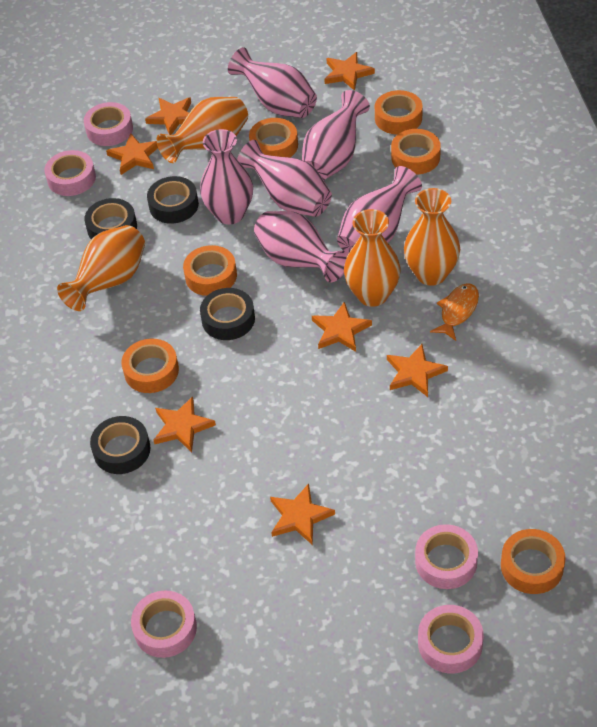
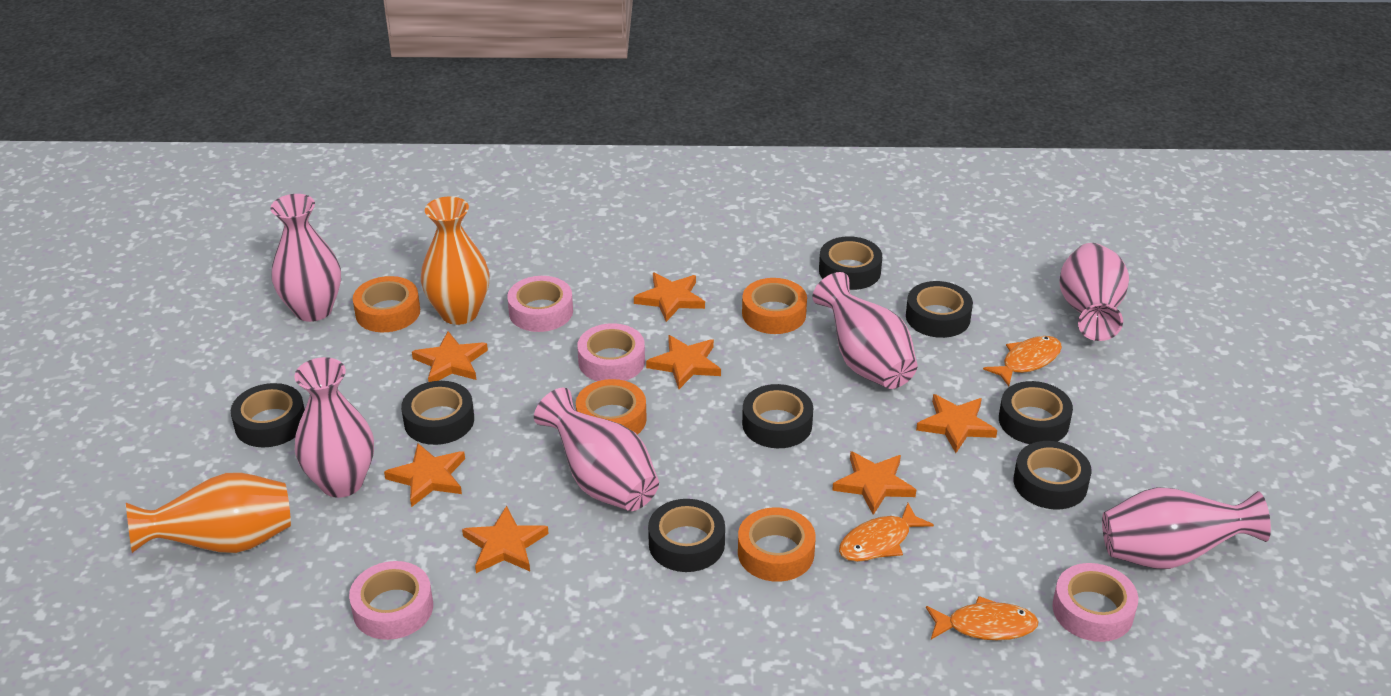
black tape: [84,198,137,239] [90,416,151,474] [147,176,199,224] [200,288,255,340] = 4 -> [231,383,305,447] [401,381,474,445] [648,499,725,572] [742,384,813,448] [819,236,882,290] [906,281,973,338] [999,381,1073,444] [1014,441,1092,509] = 8
orange fish: [430,283,479,341] = 1 -> [839,503,934,562] [926,596,1039,640] [983,336,1062,386] = 3
orange tape: [121,339,179,393] [183,245,237,296] [249,118,298,158] [375,90,422,134] [391,129,441,175] [501,529,565,594] = 6 -> [353,276,420,332] [576,379,647,435] [738,507,816,582] [742,278,807,334] = 4
orange vase: [57,225,145,311] [157,97,248,163] [344,209,401,307] [404,188,460,286] = 4 -> [126,472,291,553] [421,196,490,325] = 2
pink tape: [44,150,96,196] [84,102,133,146] [131,591,197,658] [415,524,478,589] [418,605,484,673] = 5 -> [349,561,433,640] [507,276,573,332] [577,323,645,381] [1052,563,1138,642] = 4

